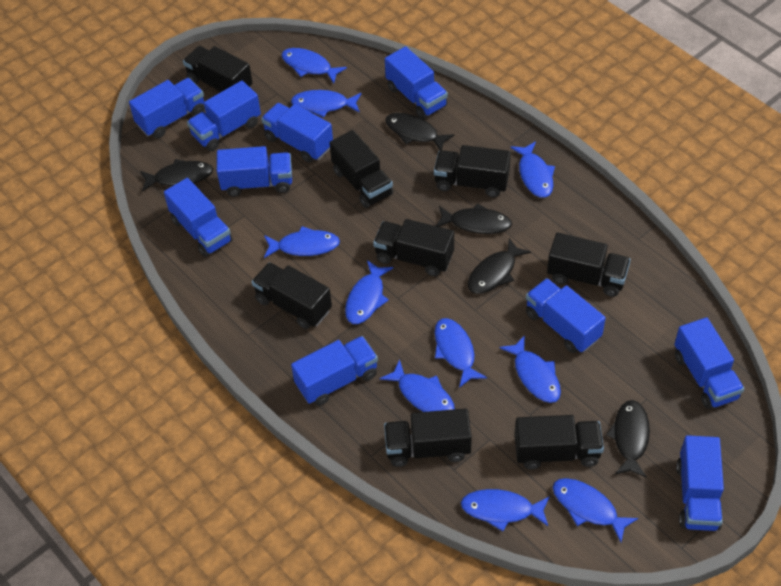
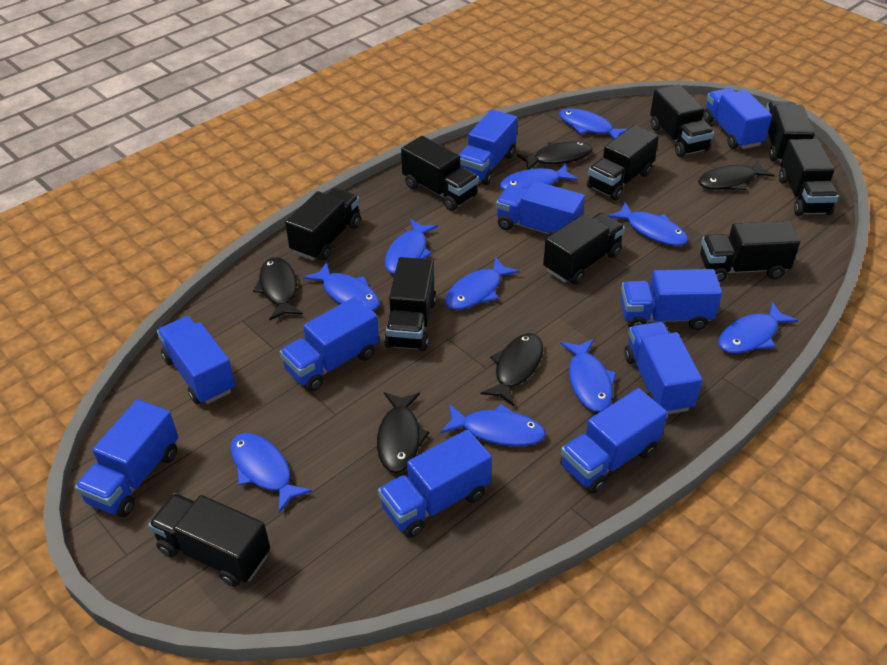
black truck: [183,46,253,92] [252,262,332,329] [330,130,393,208] [373,219,454,276] [384,409,472,467] [434,145,511,197] [514,415,604,469] [547,232,631,297] = 8 -> [148,493,270,587] [285,188,361,260] [384,257,436,351] [401,136,479,211] [543,213,625,285] [587,125,659,200] [650,85,714,157] [700,221,800,282] [766,101,814,163] [779,139,839,216] = 10

